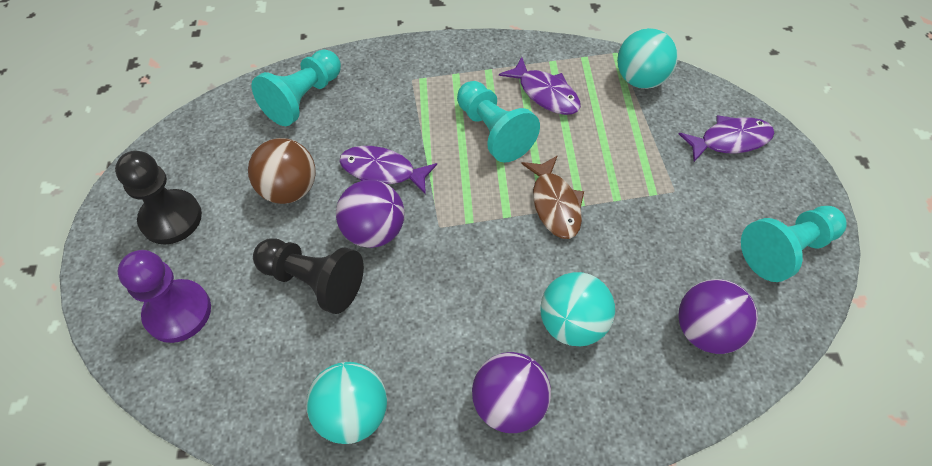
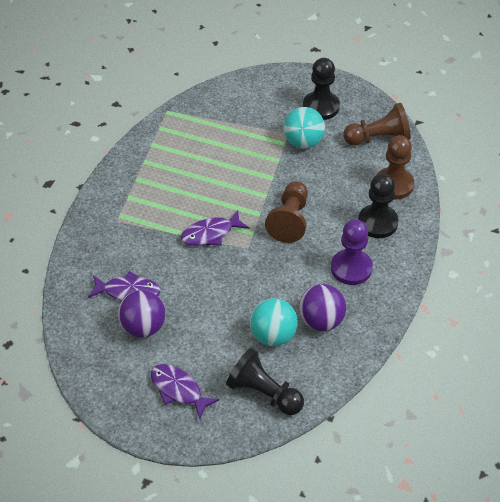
black pawn: [115,151,202,245] [253,238,364,314] = 2 -> [226,348,304,415] [303,58,340,120] [358,173,399,238] = 3
brown ball: [248,138,316,204] = 1 -> none = 0
brown fish: [521,155,584,239] = 1 -> none = 0
brown pawn: none = 0 -> [265,181,308,243] [343,103,411,146] [377,135,414,199] = 3
purple ball: [336,180,405,248] [472,352,551,433] [678,279,758,354] = 3 -> [118,290,166,338] [299,284,346,331] = 2
turquoise ball: [306,362,387,444] [540,272,615,346] [617,28,678,89] = 3 -> [250,298,298,346] [284,107,325,149] = 2
turquoise pawn: [252,50,341,126] [457,81,540,162] [741,206,846,282] = 3 -> none = 0

